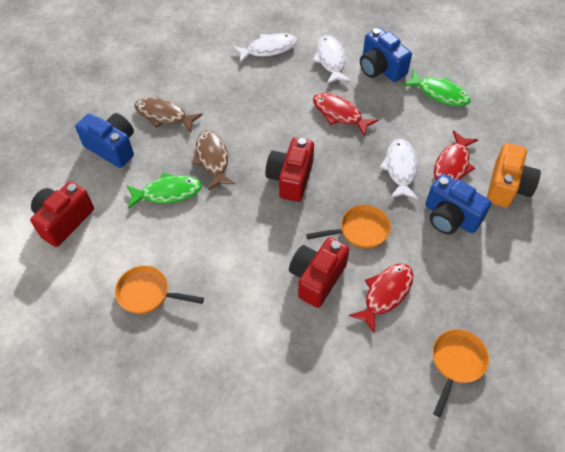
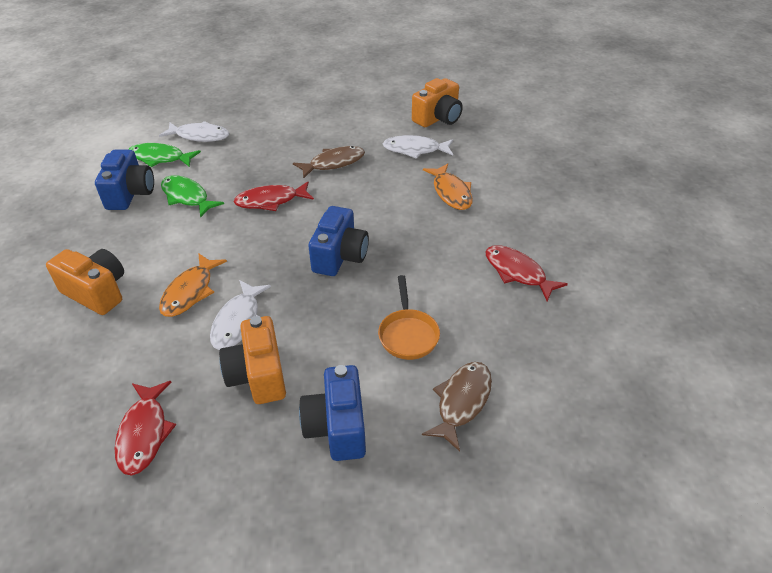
orange camera: [487,143,541,208] = 1 -> [46,249,124,315] [219,316,286,404] [412,78,463,127] = 3
orange fish: none = 0 -> [159,253,227,317] [423,163,473,210] = 2
orange pan: [115,266,204,314] [306,205,391,249] [433,329,489,417] = 3 -> [378,275,440,360] = 1
red camera: [30,181,94,247] [265,138,314,202] [289,237,349,308] = 3 -> none = 0

